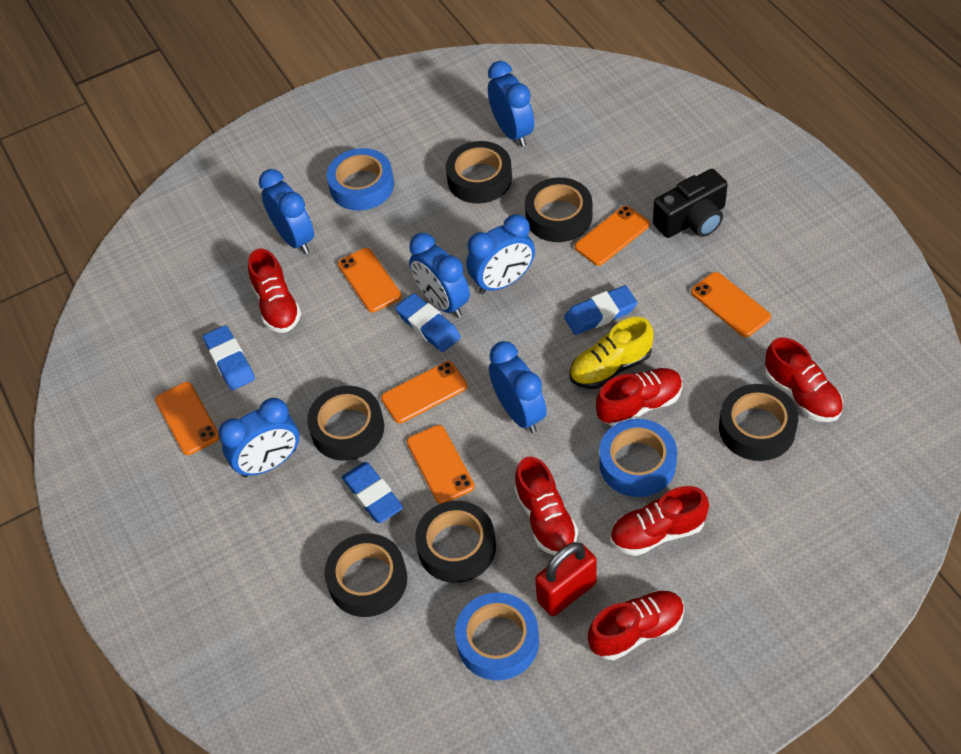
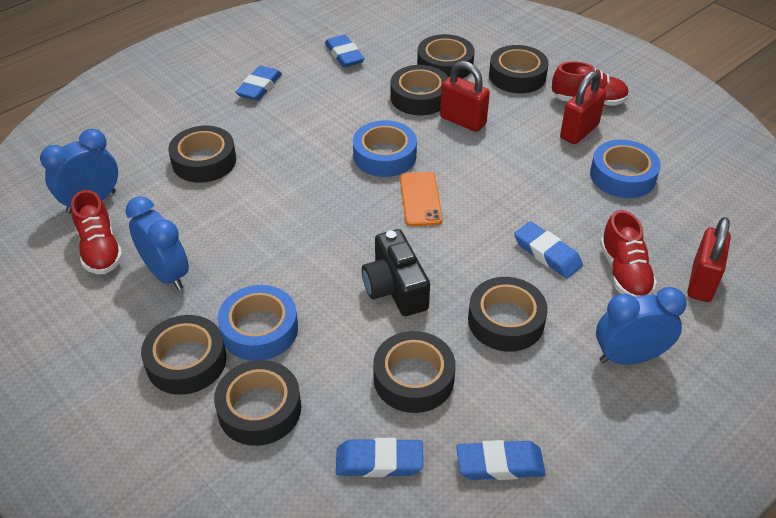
black tape: [307,386,384,461] [324,533,407,617] [415,501,496,583] [446,141,512,204] [525,177,593,242] [719,384,798,461] = 6 -> [141,315,226,395] [168,126,236,183] [214,360,301,446] [373,331,456,413] [390,65,448,115] [417,34,475,79] [468,277,548,352] [489,45,549,93] = 8
blue clock: [218,398,299,478] [259,169,314,254] [409,233,470,318] [466,214,535,294] [488,61,534,147] [489,341,547,433] = 6 -> [40,129,118,214] [125,196,189,290] [596,287,687,365] = 3
blue eraser: [203,325,255,390] [342,462,403,523] [395,293,461,352] [564,285,637,335] = 4 -> [235,66,282,101] [325,35,365,67] [336,438,423,477] [456,440,546,480] [514,221,583,278] = 5
orange phone: [155,382,219,455] [338,248,402,312] [381,361,467,423] [407,425,474,504] [575,206,650,266] [691,272,771,337] = 6 -> [400,172,443,226] = 1
red padlock: [535,542,597,616] = 1 -> [440,61,490,132] [560,71,606,144] [687,217,731,302] = 3
red shoe: [248,248,301,333] [514,456,578,555] [588,590,685,660] [596,368,683,426] [610,486,709,556] [765,337,843,422] = 6 -> [71,190,123,274] [552,61,629,106] [600,210,657,297] = 3
yellow shoe: [570,317,654,389] = 1 -> none = 0

